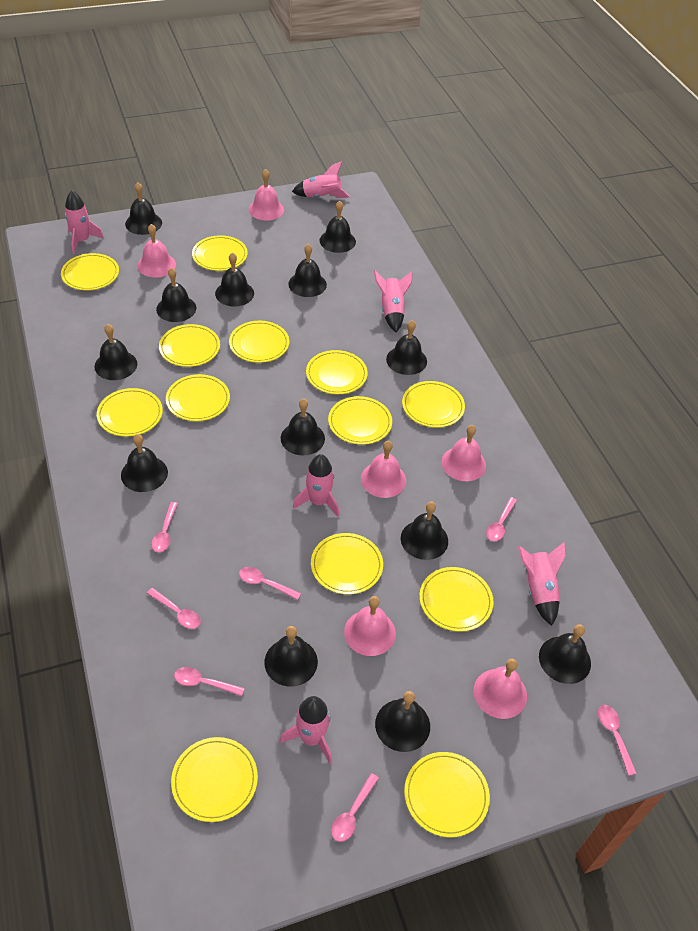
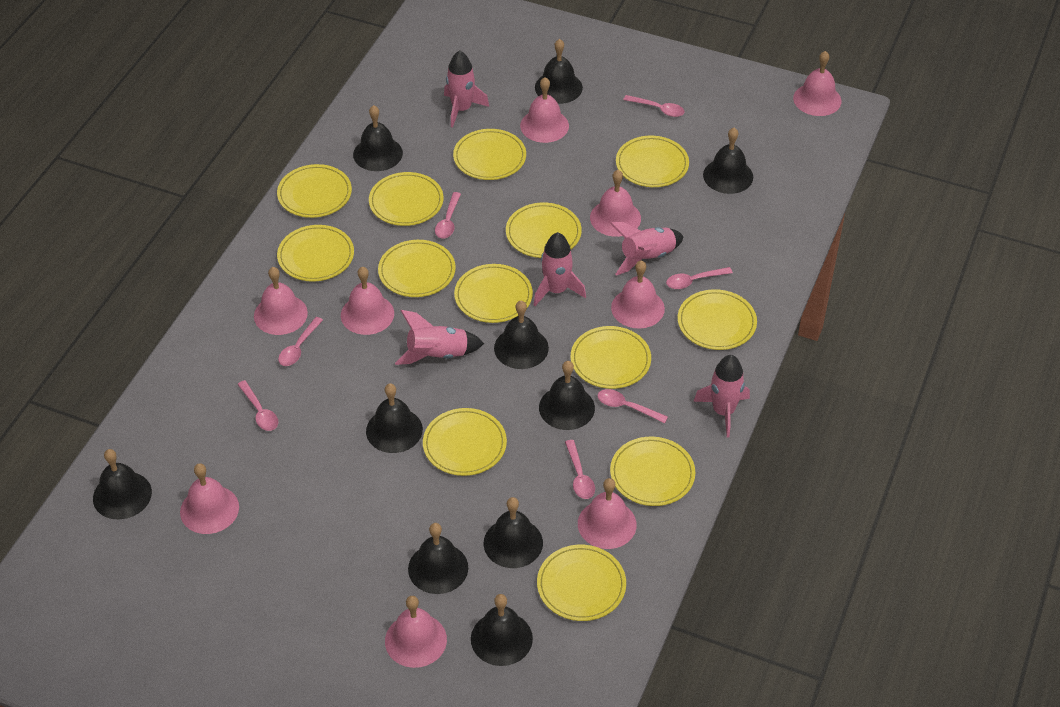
black bell: [95,324,137,380] [121,434,168,492] [125,183,162,235] [156,267,196,322] [215,252,254,306] [265,626,318,687] [281,398,325,456] [288,244,327,297] [320,201,356,253] [375,691,430,752] [386,320,427,375] [401,502,448,560] [539,624,591,684] = 13 -> [93,449,152,519] [353,105,403,171] [366,383,423,453] [408,523,468,594] [471,594,533,666] [484,497,543,568] [494,301,549,369] [535,39,583,104] [539,361,595,430] [703,128,753,194] = 10
pink bell: [137,224,176,278] [249,169,284,221] [344,596,396,656] [361,441,406,498] [441,425,486,481] [474,659,527,719] = 6 -> [180,463,239,534] [254,267,308,335] [341,267,394,335] [385,596,447,668] [520,77,569,143] [578,478,637,549] [590,170,641,237] [611,260,665,329] [793,51,842,116] = 9
pink rocket: [65,191,104,254] [280,696,332,764] [292,161,350,198] [293,454,339,517] [374,270,412,332] [518,542,566,626] = 6 -> [395,310,484,365] [444,50,489,127] [534,232,586,306] [610,222,684,275] [693,355,750,437] = 5

